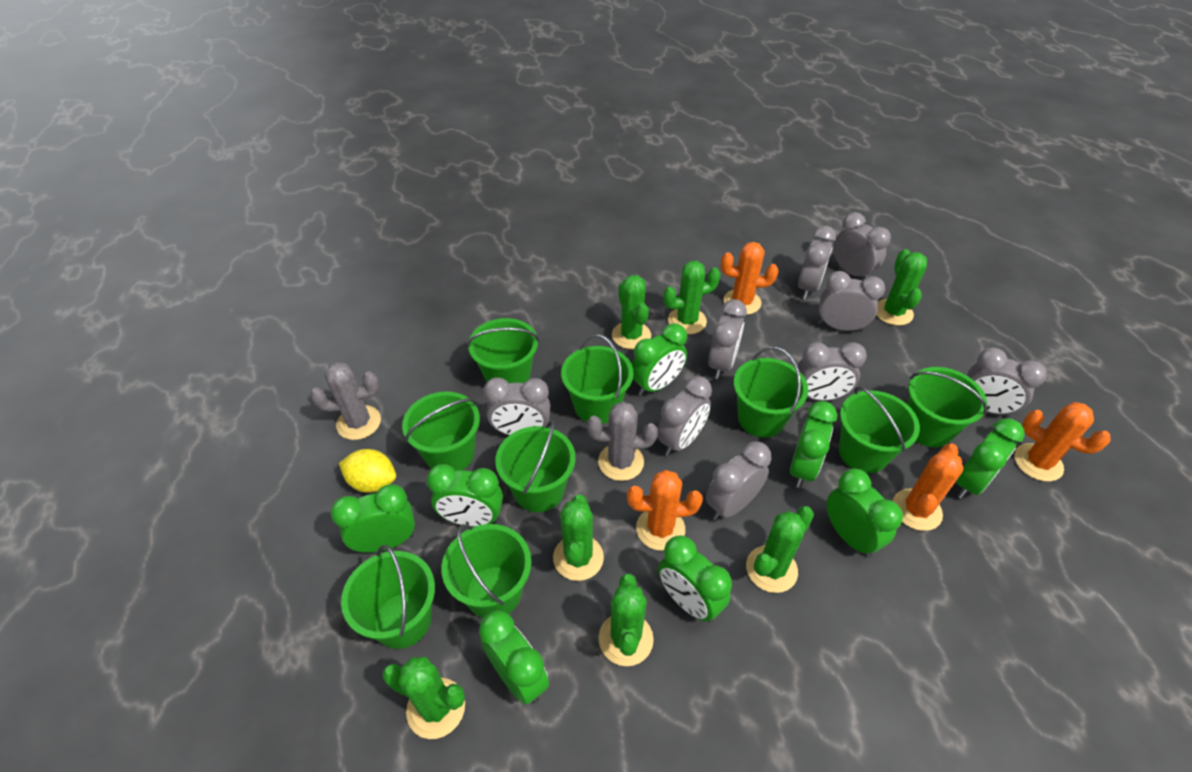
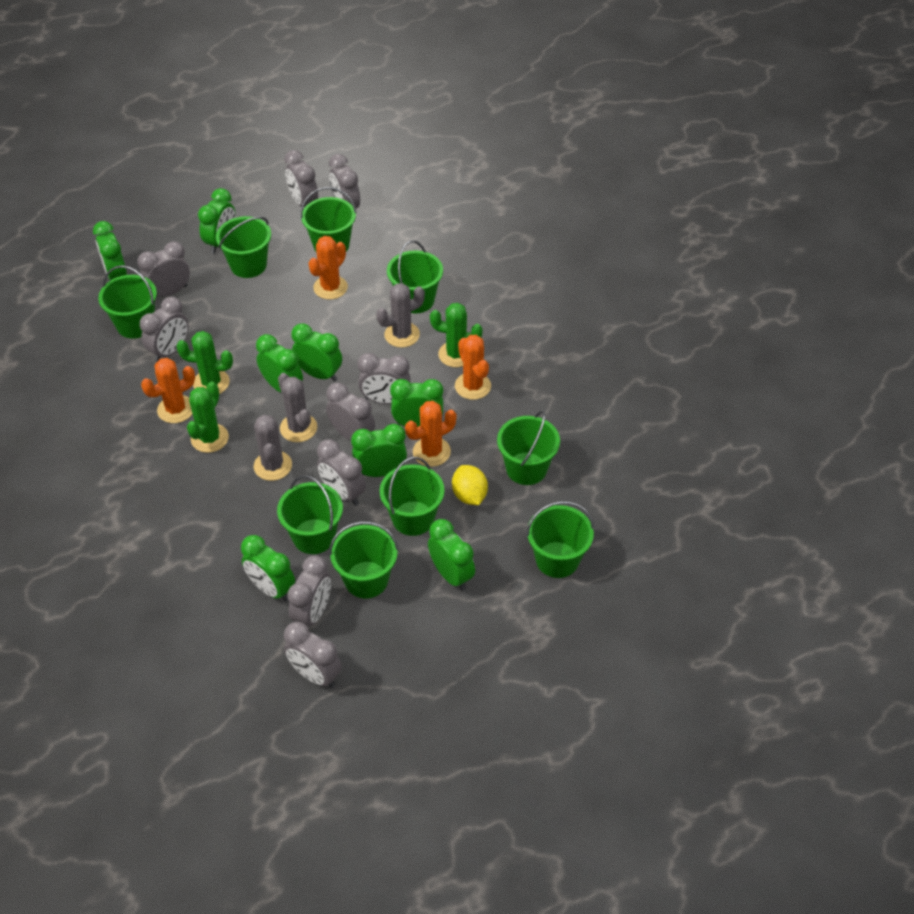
green cactus: [382,657,465,739] [553,495,604,581] [599,574,654,666] [612,275,651,349] [663,261,721,334] [746,506,814,593] [877,249,927,326] = 7 -> [176,331,233,394] [187,382,229,453] [430,303,483,367] = 3
grey cactus: [311,362,381,440] [587,402,658,481] = 2 -> [254,415,292,481] [278,373,317,442] [376,283,425,348] = 3

